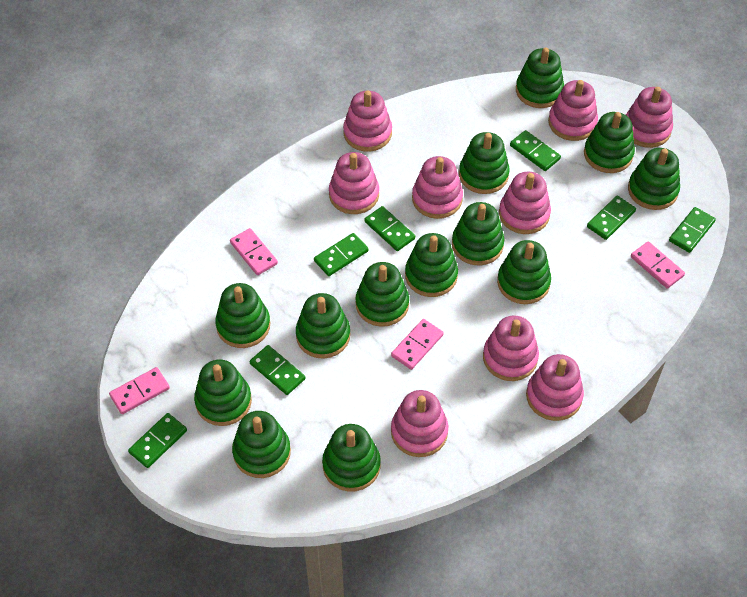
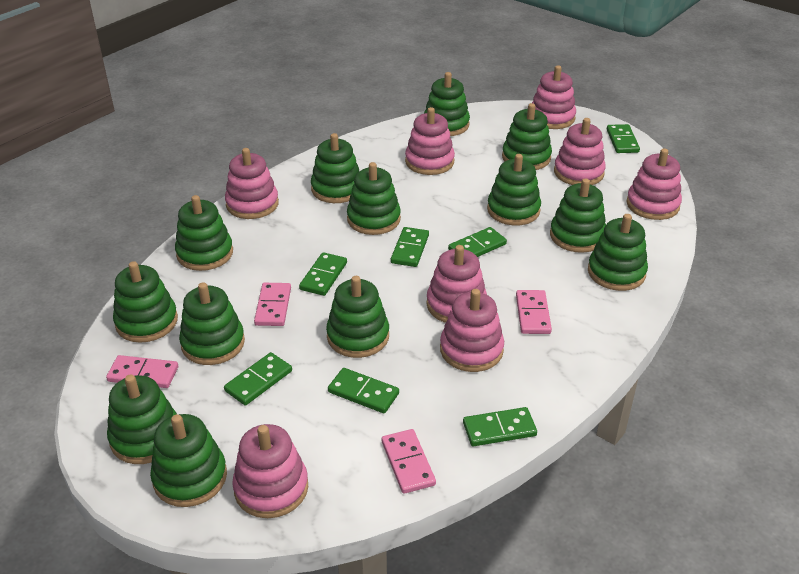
pink stacking toy: [329,152,379,214] [343,91,392,152] [391,390,448,457] [412,156,463,219] [483,315,539,381] [499,172,551,234] [526,354,584,421] [548,80,598,141] [626,87,673,148] = 9 -> [225,148,279,219] [232,424,308,518] [405,107,455,175] [426,245,487,323] [440,289,504,372] [532,65,576,129] [554,118,606,185] [626,148,682,220] = 8

